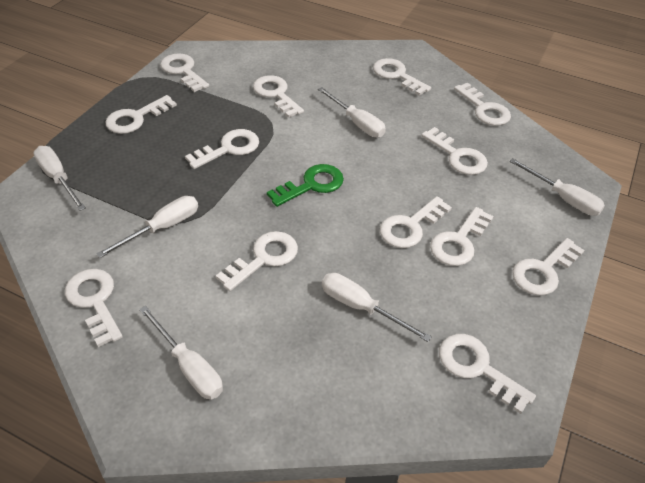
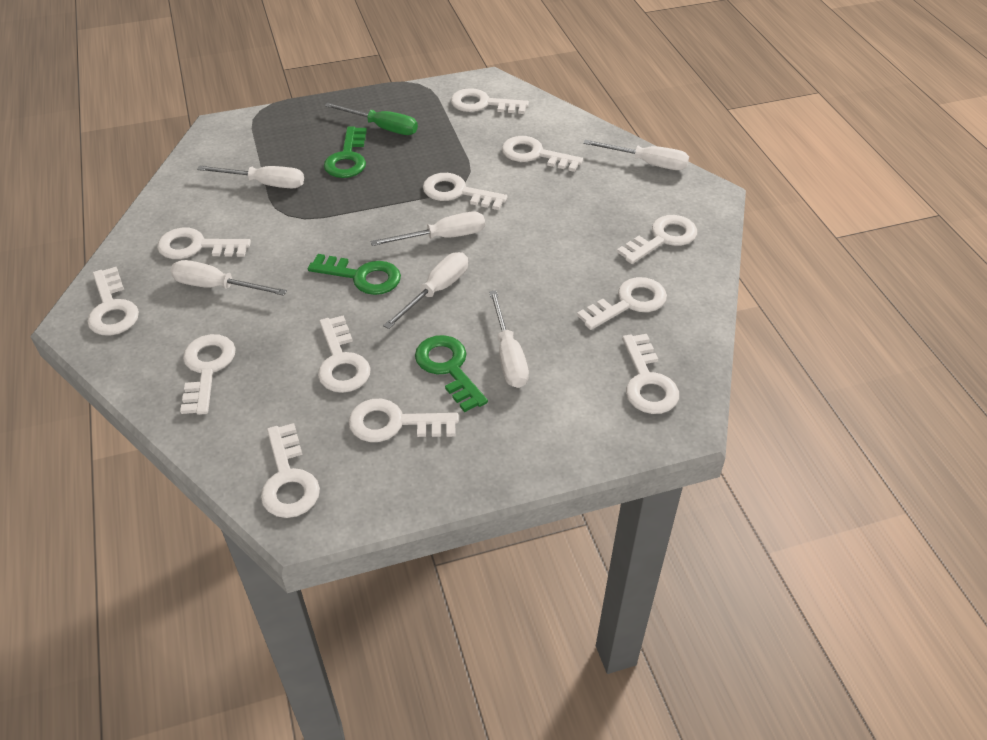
green key: [267,164,344,207] = 1 -> [308,254,401,295] [324,127,367,178] [415,335,488,412] = 3
green screwdriver: none = 0 -> [324,102,418,135] = 1
white key: [65,269,123,347] [105,95,177,134] [160,53,209,92] [185,129,259,169] [216,231,298,291] [253,75,304,118] [373,58,431,96] [380,196,452,248] [421,127,488,175] [430,207,494,266] [439,334,536,414] [454,83,511,126] [512,238,585,295] = 13 -> [87,267,139,336] [157,228,251,259] [180,334,236,415] [261,423,320,518] [318,315,371,393] [349,399,459,442] [423,173,508,210] [451,88,529,114] [502,136,583,172] [577,277,667,330] [617,215,697,264] [622,334,679,414] = 12

